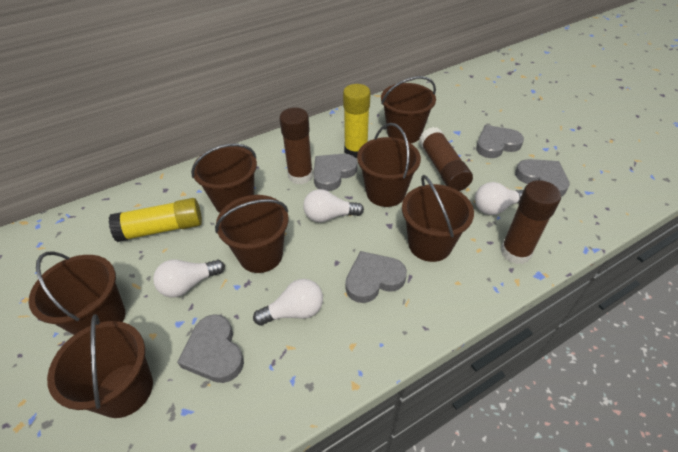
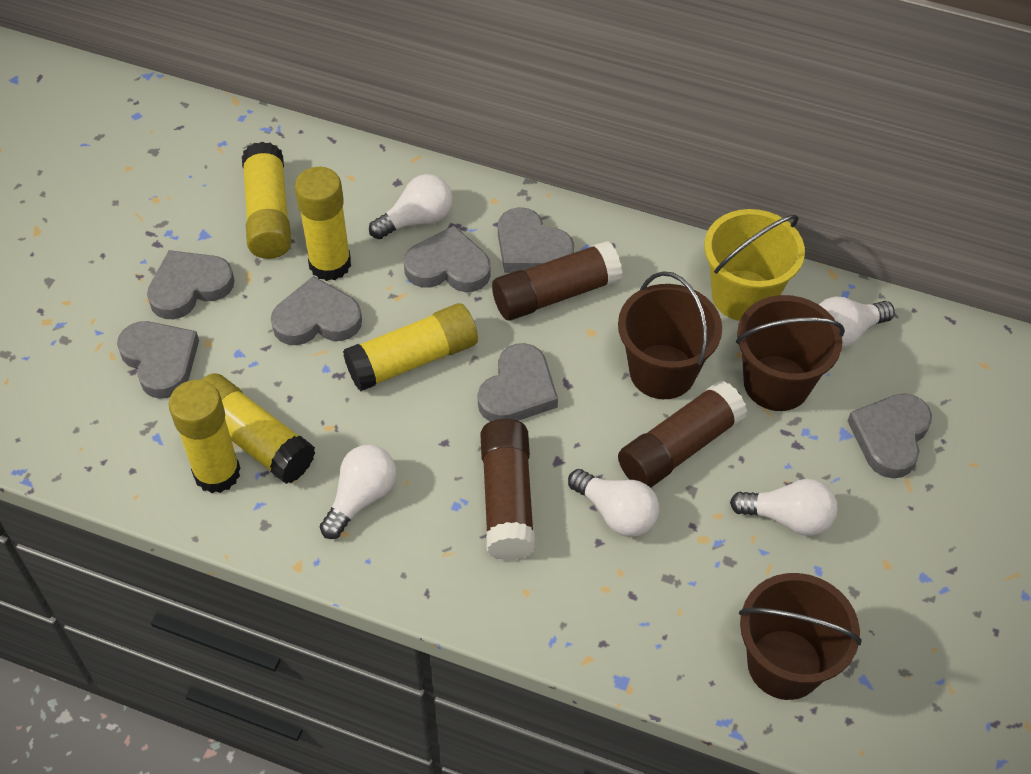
brown bucket: [29,252,125,335] [47,314,153,418] [191,144,257,213] [215,195,288,273] [357,123,421,207] [381,76,436,143] [402,175,474,262] = 7 -> [618,271,722,399] [736,295,845,411] [739,573,862,700] = 3
grey heart: [177,314,244,383] [313,154,358,191] [345,251,407,303] [476,125,524,158] [515,159,570,197] = 5 -> [117,321,199,399] [147,250,235,319] [271,276,362,345] [404,225,491,292] [478,343,558,422] [498,207,574,273] [848,393,932,478] = 7
white light bulb: [153,260,225,298] [253,279,323,326] [303,189,364,222] [475,182,523,215] = 4 -> [320,445,396,539] [369,174,453,239] [568,469,659,537] [730,479,838,536] [818,297,895,348] = 5
yellow bucket: none = 0 -> [704,209,805,321] = 1
yellow glue stick: [108,198,202,242] [343,84,371,158] = 2 -> [169,380,241,493] [201,373,316,484] [242,142,291,259] [295,167,351,281] [343,303,478,391] = 5

